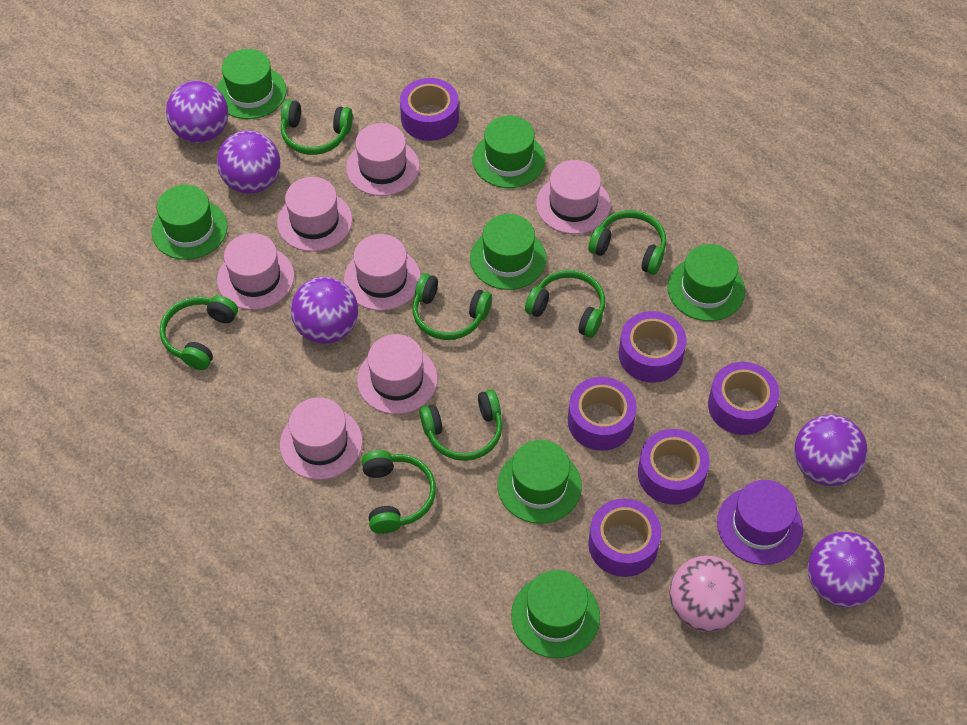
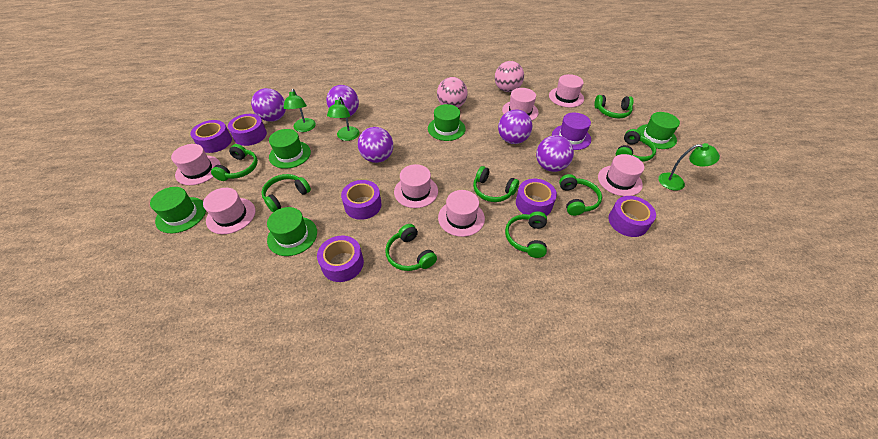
green hat: [152,185,227,260] [217,49,287,119] [470,214,546,290] [472,116,545,188] [497,440,582,524] [511,570,600,658] [667,244,745,321] = 7 -> [150,187,206,233] [267,207,317,256] [269,129,311,169] [428,104,466,141] [637,112,680,149] = 5
green headphones: [160,295,238,370] [281,100,353,155] [361,450,436,534] [412,273,492,340] [419,389,502,461] [525,270,605,338] [588,210,666,275] = 7 -> [211,144,258,181] [261,174,311,212] [385,224,437,271] [473,166,519,202] [505,211,547,258] [559,174,602,216] [594,95,633,118] [616,129,656,162] = 8
green lamp: none = 0 -> [284,89,316,132] [327,97,359,141] [658,143,720,191] = 3
pink ball: [670,555,746,632] = 1 -> [437,77,467,108] [495,61,524,92] = 2

